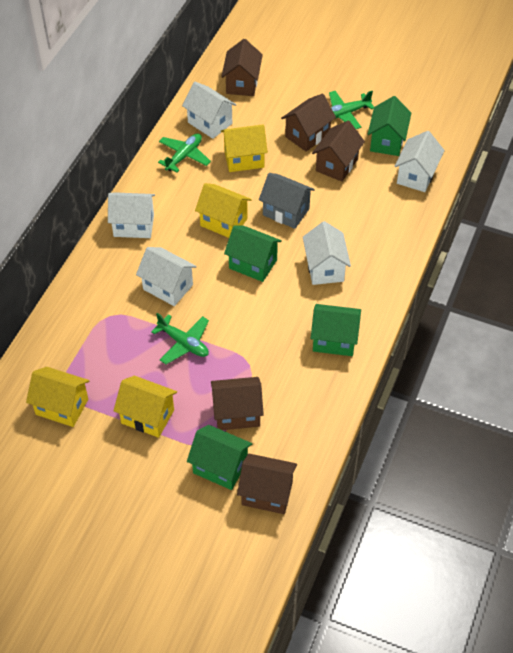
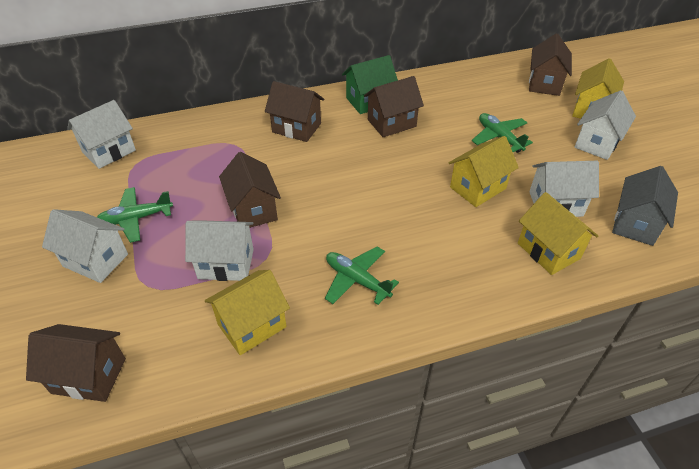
green house: [187,425,252,490] [224,225,282,282] [311,304,361,356] [368,96,411,156] = 4 -> [342,55,398,114] = 1

